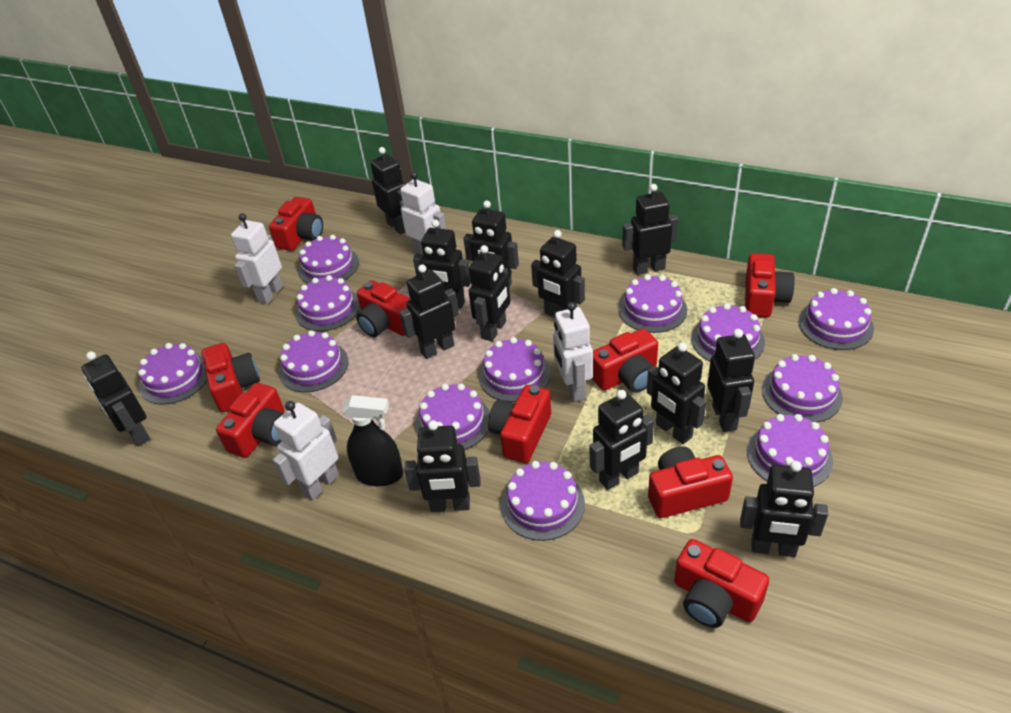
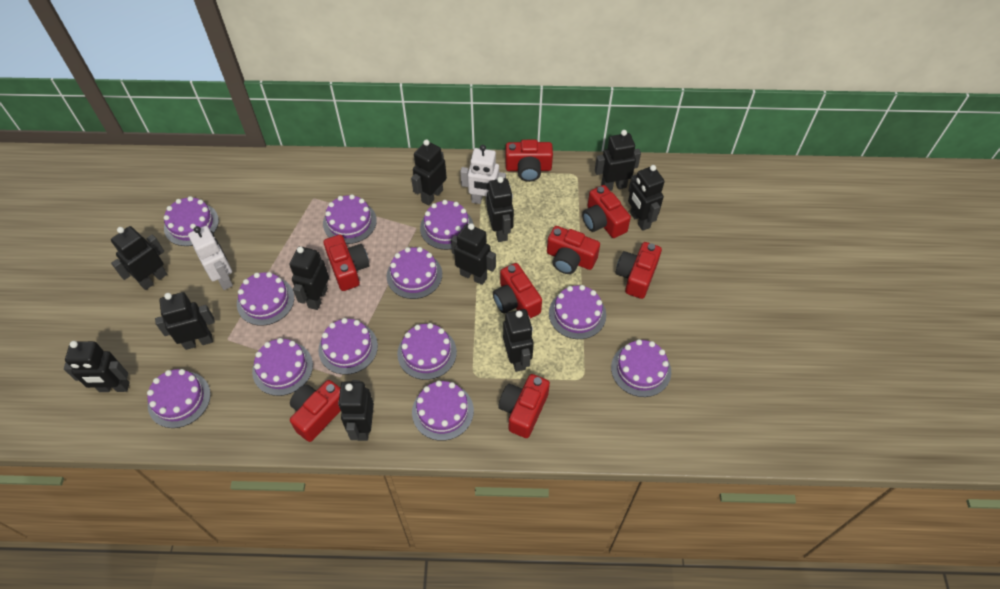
black robot: [81,351,150,446] [370,147,406,235] [399,264,459,359] [404,420,481,512] [413,220,471,309] [463,201,519,287] [468,245,511,341] [531,230,585,317] [590,390,654,490] [622,184,679,275] [647,342,706,444] [707,329,755,432] [740,461,828,557] = 13 -> [64,341,130,392] [111,226,167,290] [155,292,215,350] [289,246,329,310] [338,380,374,441] [411,139,447,206] [451,223,496,285] [487,177,514,242] [503,309,534,372] [595,130,641,191] [628,165,665,231] = 11
black spray bottle: [341,395,403,486] = 1 -> none = 0
red camera: [202,343,260,412] [216,383,284,458] [269,197,323,251] [356,280,411,337] [488,385,551,463] [592,328,658,393] [648,446,733,518] [674,539,769,628] [745,253,795,318] = 9 -> [290,380,341,442] [324,235,369,291] [493,263,542,319] [498,374,550,438] [506,140,553,182] [547,226,600,274] [582,185,631,238] [616,242,662,299] = 8
white robot: [231,213,283,304] [273,401,339,500] [400,172,446,254] [553,302,593,402] = 4 -> [188,226,233,290] [460,145,506,205] = 2

